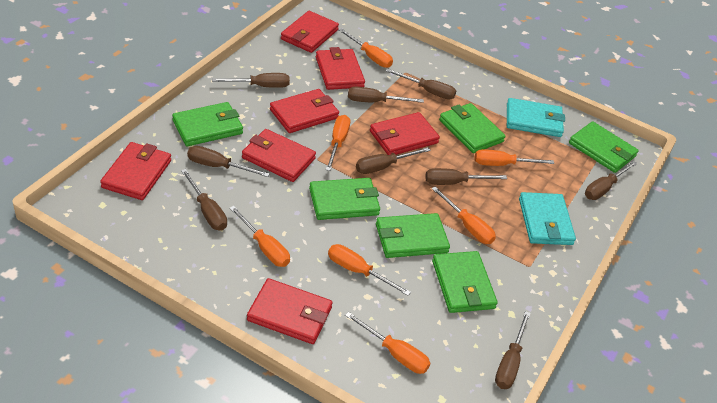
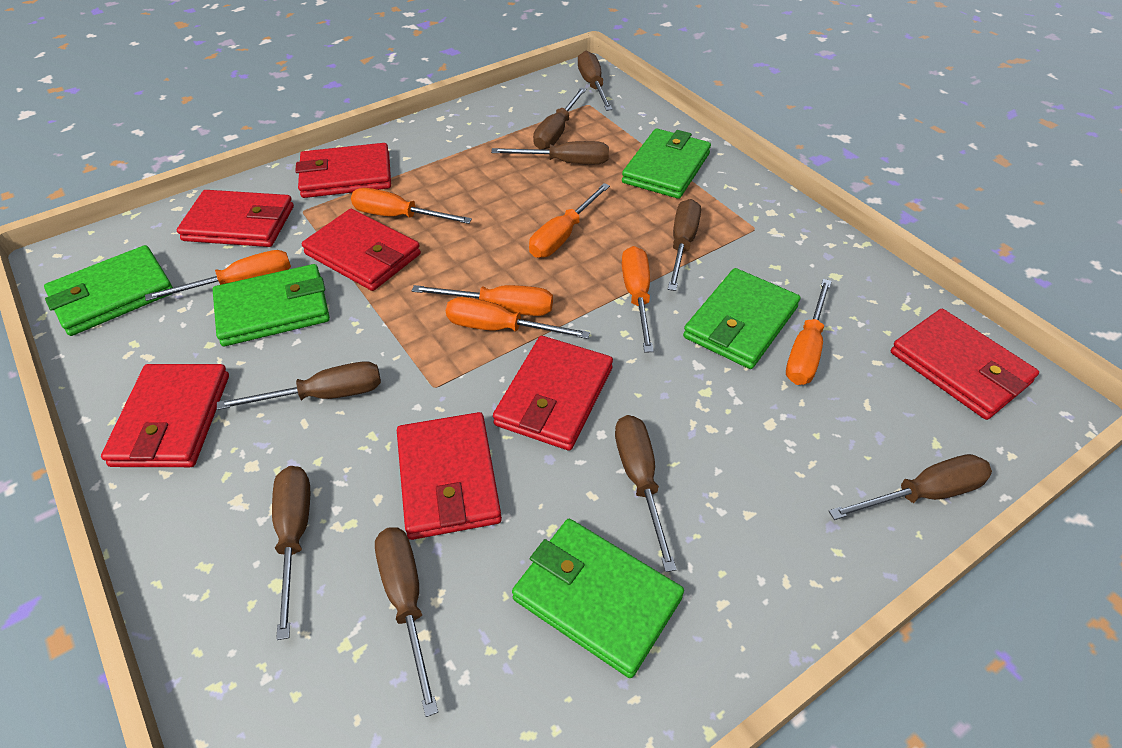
green wallet: [172,102,243,146] [309,178,380,220] [376,213,450,258] [432,251,498,313] [439,103,506,153] [569,121,639,173] = 6 -> [44,245,173,336] [213,264,330,346] [512,519,684,678] [622,129,711,199] [683,268,800,369] = 5
turquoise wallet: [507,98,565,137] [519,192,576,245] = 2 -> none = 0

